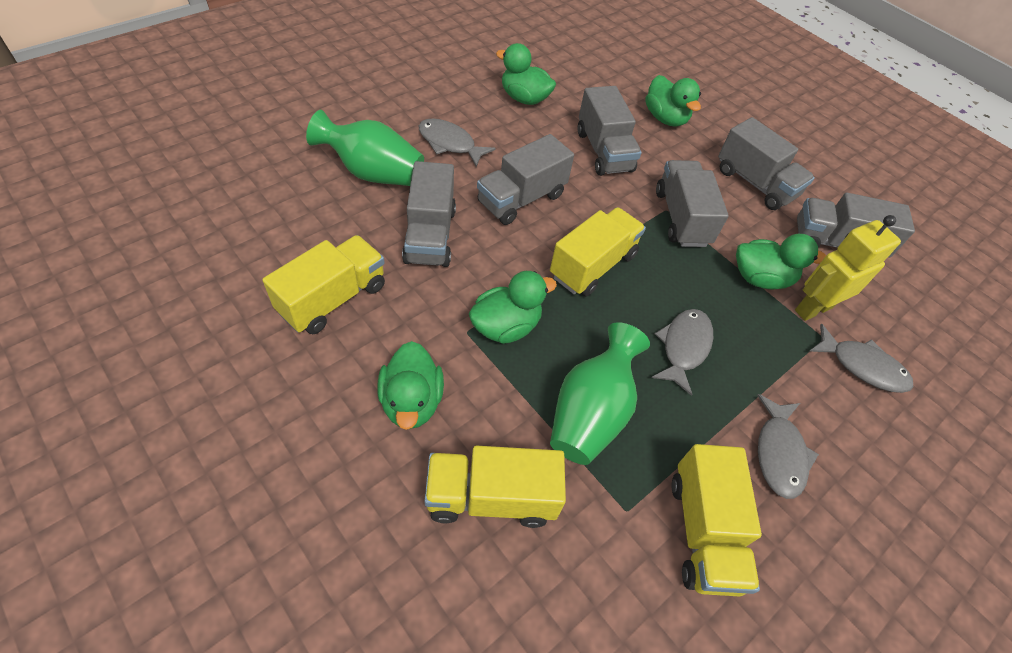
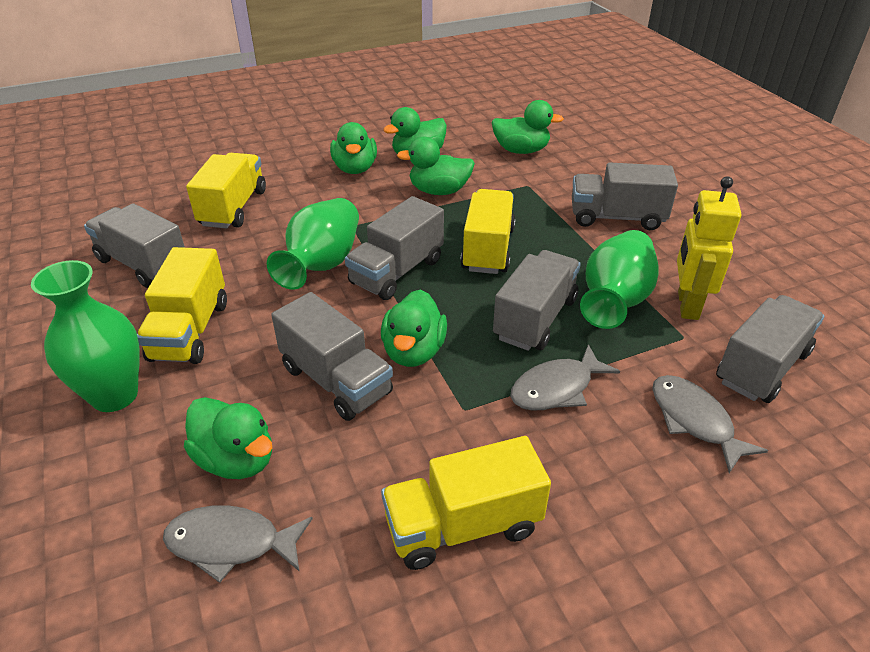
green duck: [377,341,444,430] [469,271,557,344] [496,43,556,105] [645,75,701,127] [736,234,826,290] = 5 -> [184,397,272,479] [330,122,377,174] [381,289,447,367] [383,107,447,154] [397,137,475,195] [491,100,564,154] = 6
green vase: [306,110,424,186] [550,322,650,465] = 2 -> [31,260,140,412] [267,198,359,290] [580,230,659,329] = 3
grey fish: [419,118,496,167] [651,309,713,396] [757,394,819,499] [809,324,913,393] = 4 -> [163,505,313,583] [510,344,620,411] [652,375,768,473] = 3

